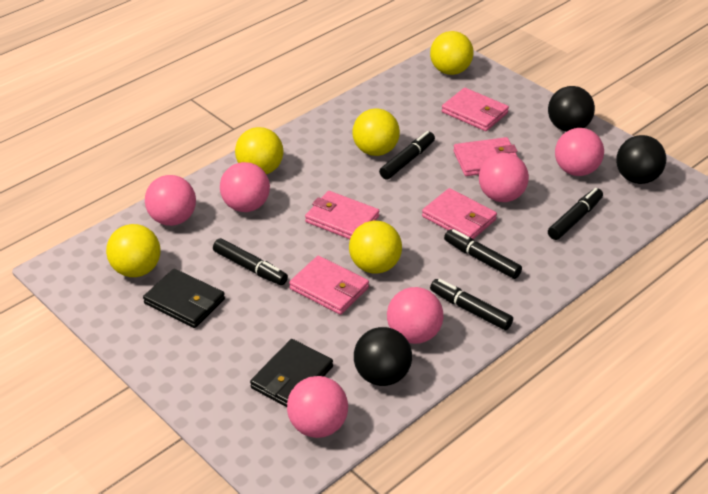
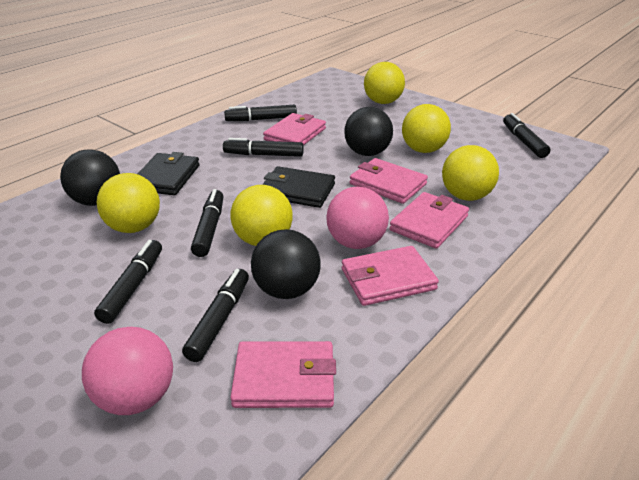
black marker: [213,238,288,285] [379,131,435,180] [430,279,513,330] [444,229,522,279] [548,188,603,240] = 5 -> [94,240,162,324] [182,269,249,362] [191,189,224,257] [223,138,304,157] [224,105,297,121] [503,113,550,158] = 6
pink ball: [145,175,196,226] [220,162,270,212] [287,376,348,438] [387,287,443,344] [479,153,529,202] [555,128,604,176] = 6 -> [82,327,173,415] [326,187,389,249] = 2

